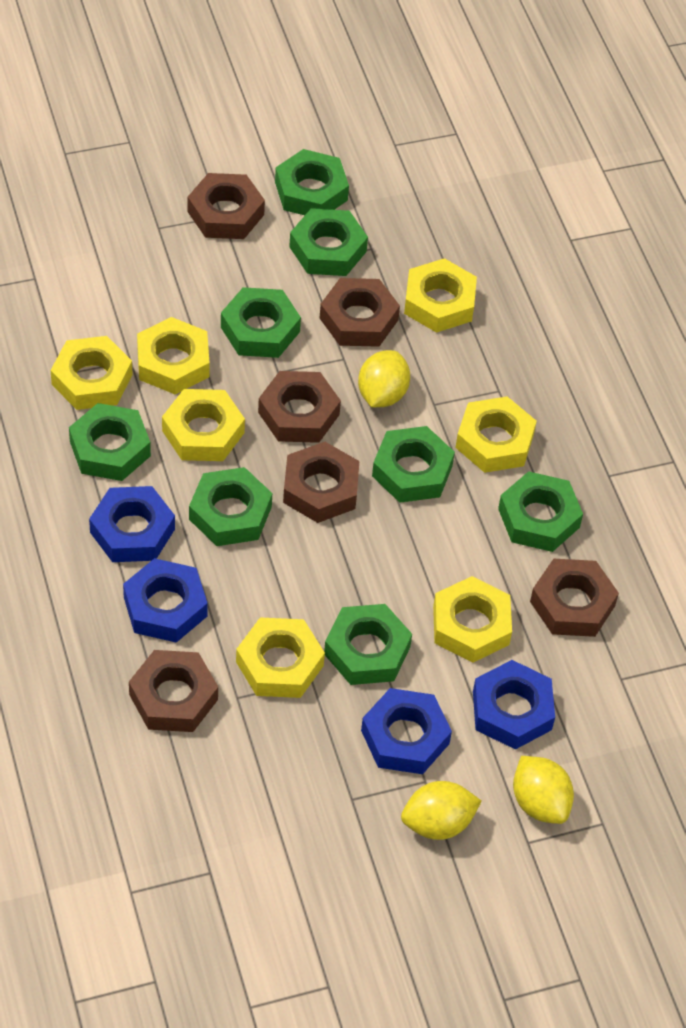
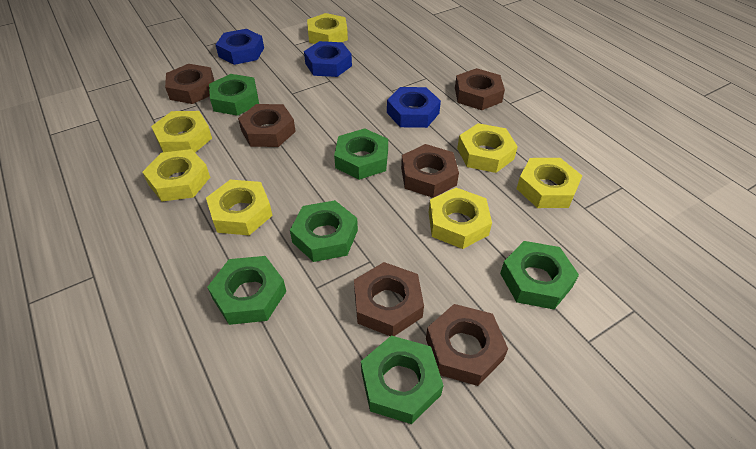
blue nut: [89,486,175,562] [123,558,208,643] [361,688,452,774] [473,660,555,750] = 4 -> [215,29,264,65] [304,41,352,77] [387,87,441,128] = 3
green nut: [69,403,151,481] [189,467,272,546] [221,287,301,358] [275,149,349,215] [289,208,368,276] [324,604,412,685] [372,426,455,503] [498,471,583,552] = 8 -> [207,256,286,325] [209,74,259,116] [290,200,358,262] [334,128,388,180] [361,336,444,424] [500,241,579,309] = 6
yellow lemon: [358,350,410,407] [401,781,482,840] [513,756,574,824] = 3 -> none = 0

